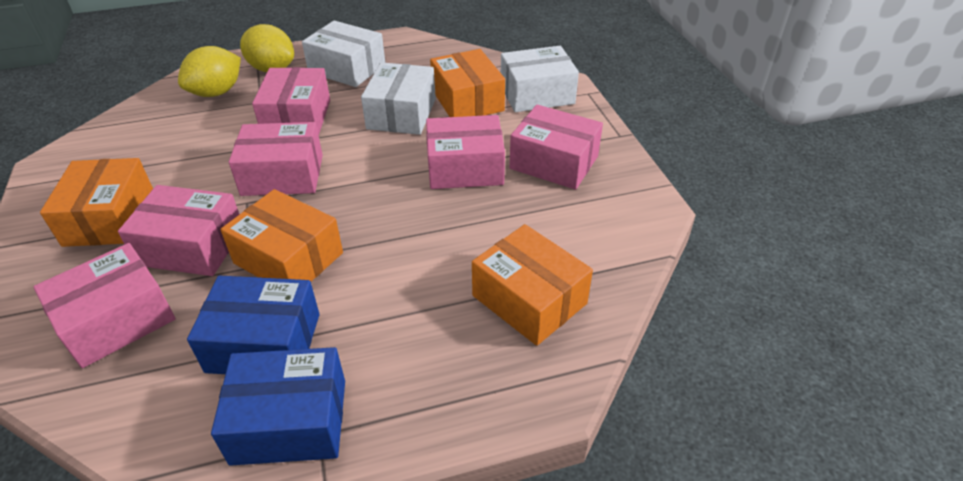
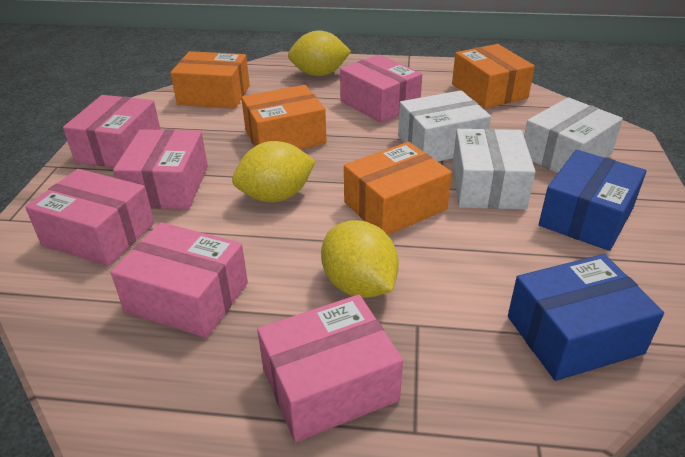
yellow lemon: [178,46,241,97] [240,24,294,72] = 2 -> [232,141,316,203] [288,31,351,76] [321,220,399,298] = 3

